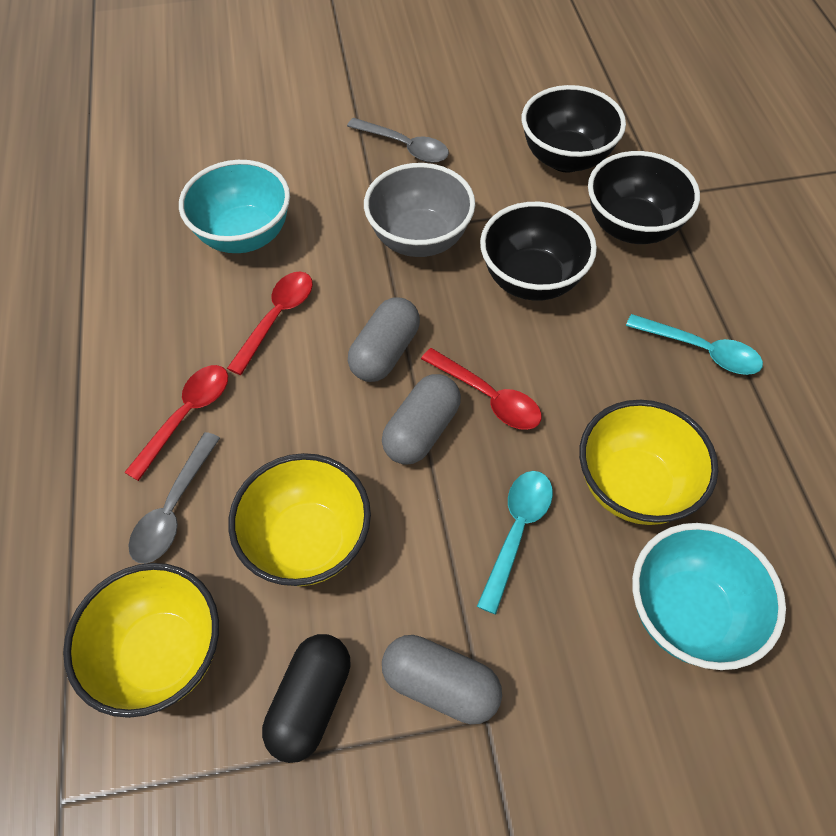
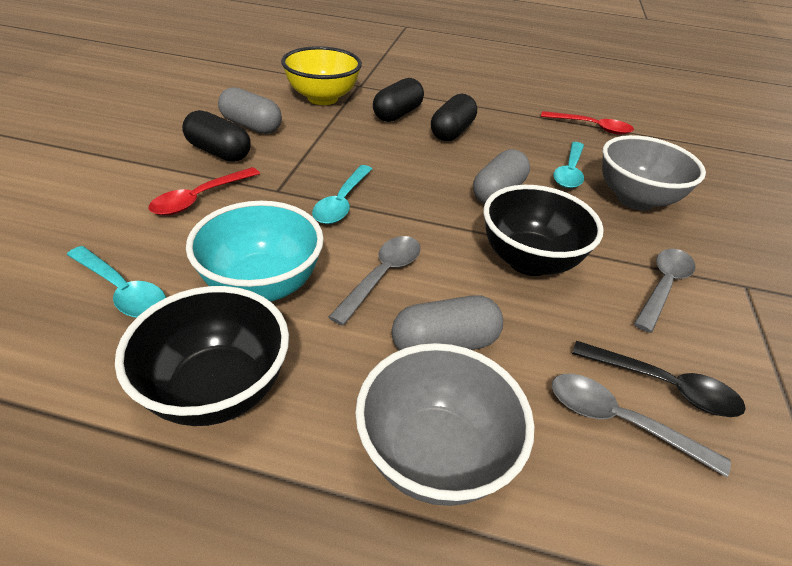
black bowl: [480,202,597,301] [522,85,626,173] [588,151,700,244] = 3 -> [115,286,289,426] [483,185,604,276] = 2
black capsule: [262,634,351,763] = 1 -> [182,110,251,162] [373,78,424,122] [431,94,477,141] = 3
black spoon: none = 0 -> [572,341,746,417] = 1
grey bowl: [364,163,475,257] = 1 -> [355,343,534,506] [602,135,706,211] = 2
grey spoon: [128,432,220,564] [347,118,449,163] = 2 -> [328,236,421,326] [552,374,731,477] [634,249,696,333] = 3
red spoon: [124,365,228,481] [227,272,313,375] [421,348,542,430] = 3 -> [148,167,260,215] [541,111,634,135] = 2
turquoise bowl: [179,160,290,253] [632,523,786,670] = 2 -> [186,201,324,302] = 1
turquoise spoon: [477,471,553,614] [626,314,763,375] = 2 -> [67,246,166,318] [312,165,372,224] [553,142,584,188] = 3
yellow bowl: [63,563,219,718] [228,453,371,586] [579,400,718,525] = 3 -> [281,46,362,105] = 1

